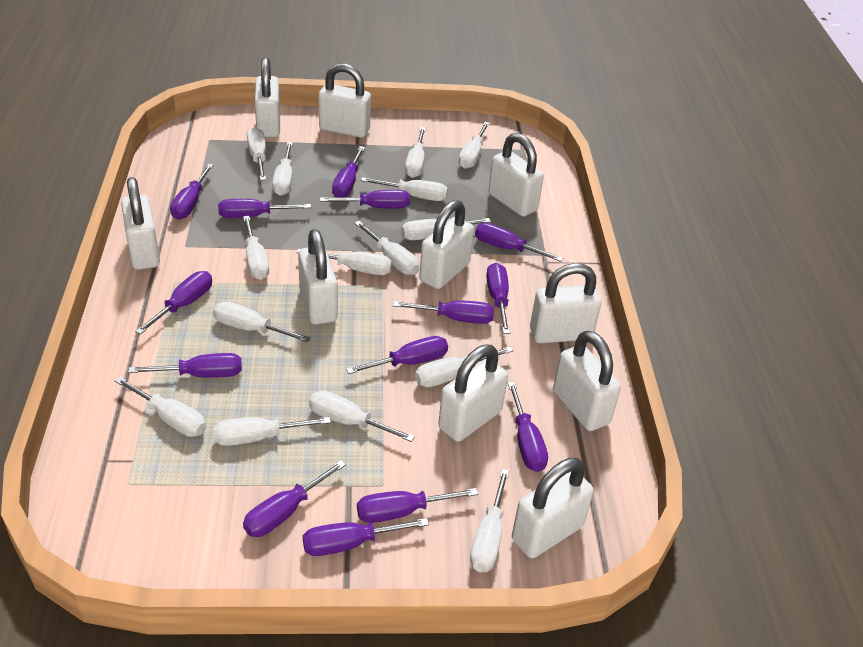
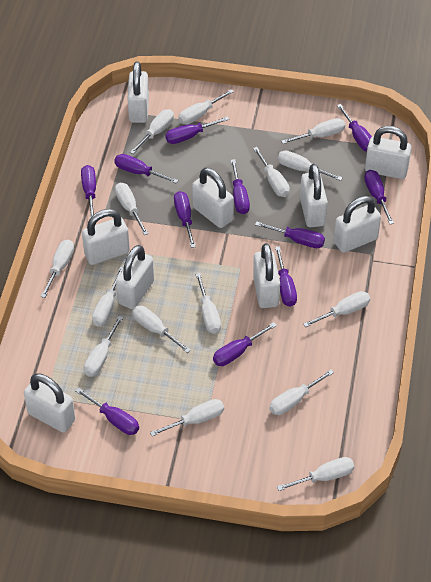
purple screwdriver: [128,353,242,378] [135,271,212,335] [170,164,213,220] [218,199,311,218] [243,460,346,537] [303,518,429,556] [320,190,410,209] [332,146,365,198] [346,336,448,374] [357,488,478,523] [393,300,494,324] [475,223,563,262] [486,263,510,334] [508,382,548,472] = 14 -> [75,387,139,435] [81,165,96,218] [114,154,178,183] [165,117,229,144] [174,191,196,248] [213,322,277,366] [231,159,250,214] [255,221,325,248] [275,246,297,307] [337,104,372,151] [364,170,394,224] = 11
white padlock: [121,177,160,270] [255,57,280,137] [298,229,338,325] [319,63,371,138] [419,200,474,289] [438,345,508,442] [488,133,544,216] [512,458,594,558] [530,263,601,343] [553,330,621,431] = 10 -> [24,373,75,433] [82,209,130,265] [116,245,154,309] [127,61,149,123] [192,168,234,228] [253,243,280,308] [300,164,328,227] [334,196,381,253] [365,126,411,179] = 9

